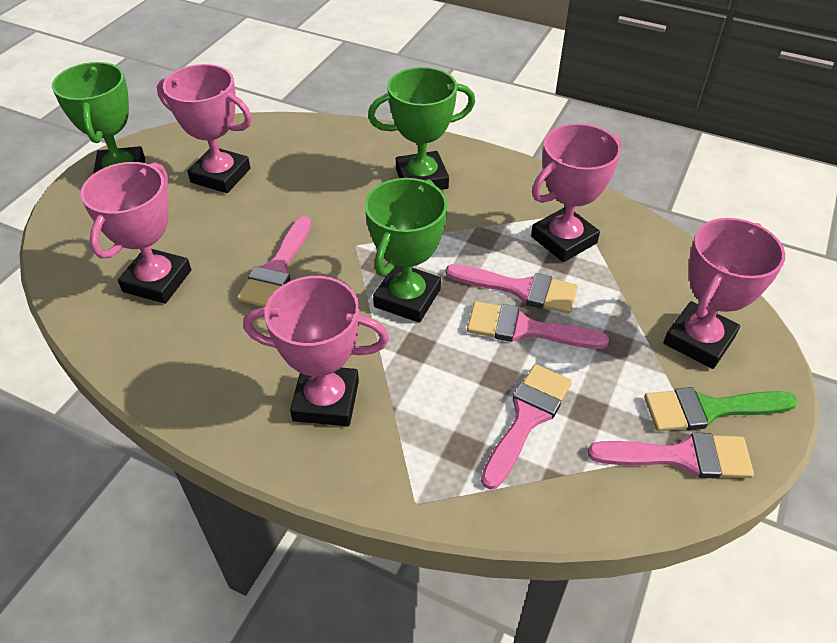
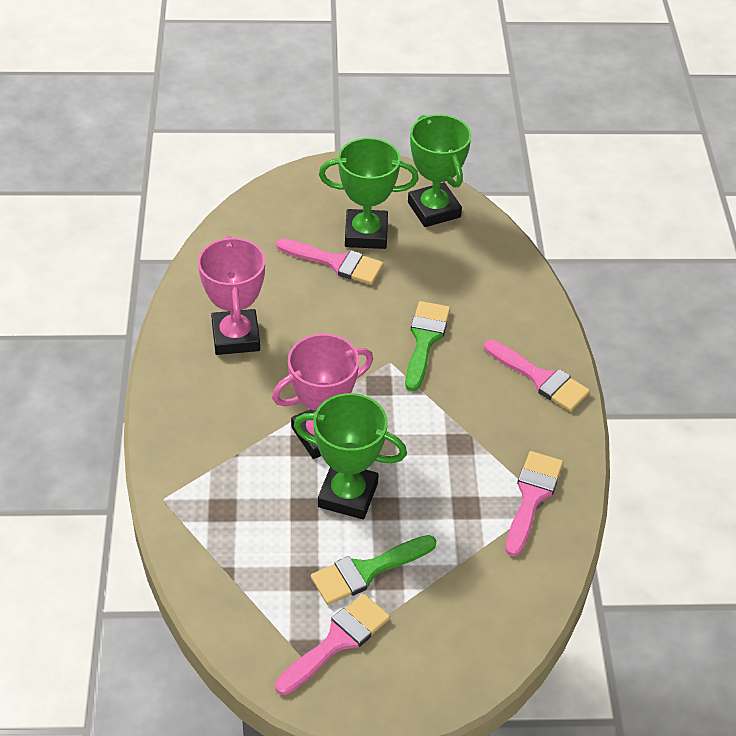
green brush: [644,387,798,431] = 1 -> [311,535,436,605] [405,301,450,391] = 2
pink brush: [237,216,312,307] [445,264,578,314] [467,301,609,349] [481,364,572,490] [587,432,754,479] = 5 -> [275,593,390,695] [276,238,384,285] [484,339,590,411] [505,451,563,557] = 4
pink trophy: [81,162,191,304] [157,64,252,193] [243,276,389,426] [531,123,622,262] [663,218,785,369] = 5 -> [198,235,265,355] [272,334,373,459] = 2

